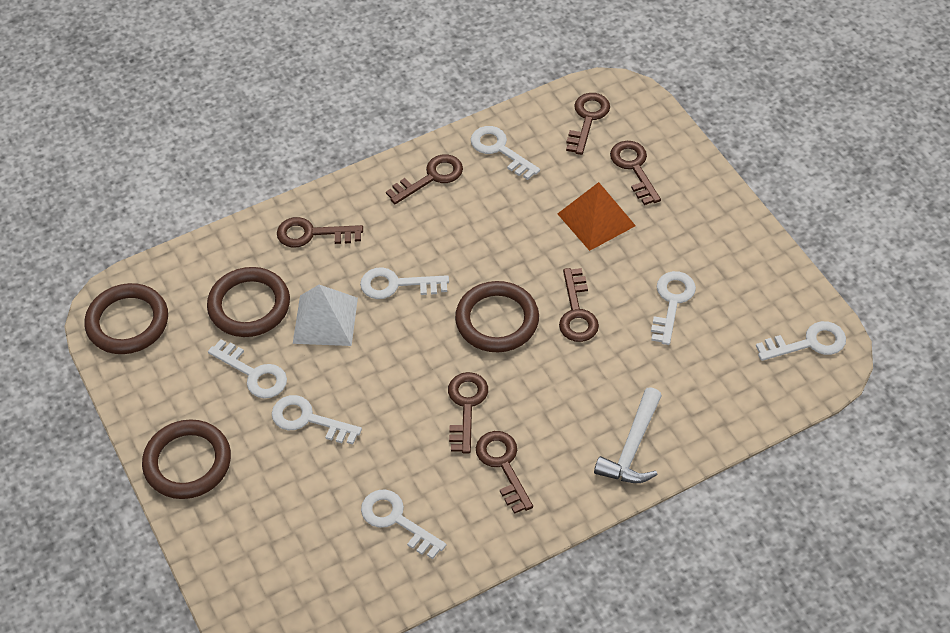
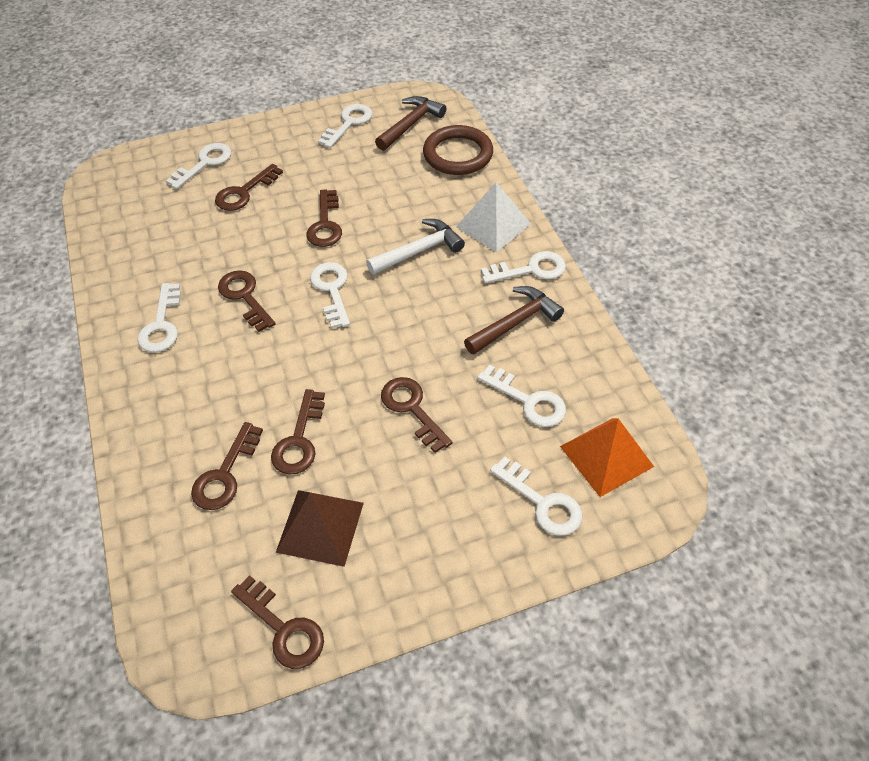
brown hammer: none = 0 -> [375,96,446,151] [464,286,564,355] = 2
brown pyramid: none = 0 -> [276,490,364,567] = 1
brown ring: [85,283,168,354] [142,419,231,499] [207,267,290,337] [455,281,539,352] = 4 -> [423,125,493,175] = 1

